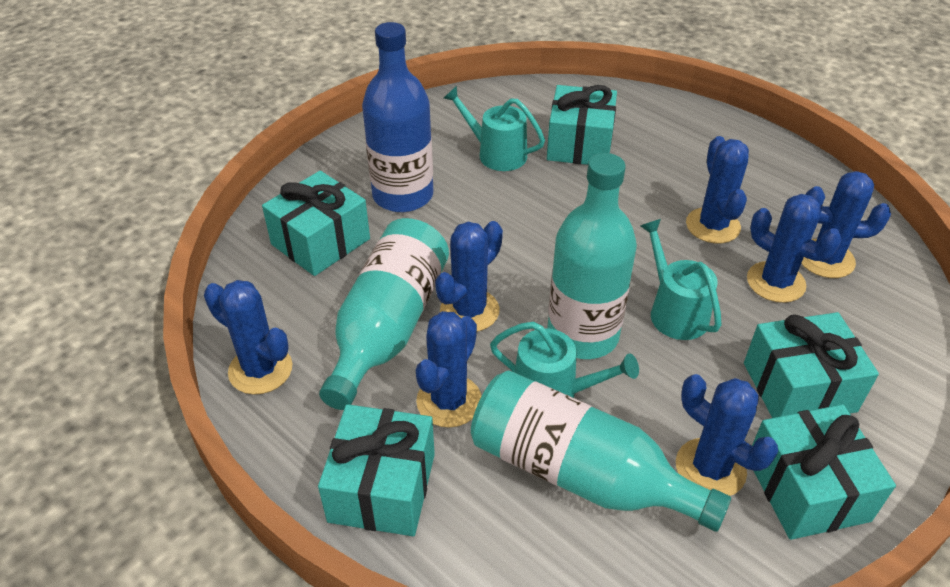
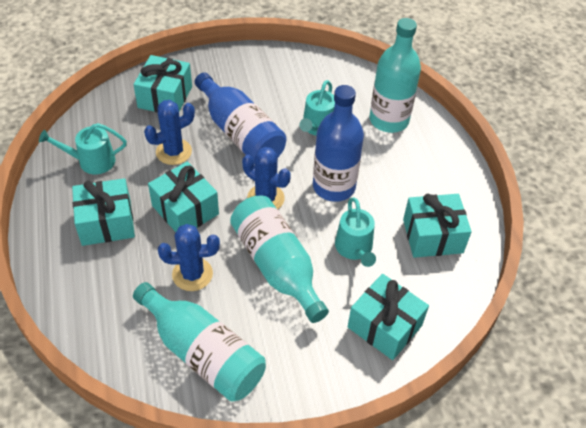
blue bottle: [362,22,434,212] = 1 -> [195,72,286,164] [313,85,364,202] = 2
blue cactus: [204,280,292,395] [416,311,481,428] [435,221,503,332] [676,374,778,496] [686,136,749,243] [747,194,842,303] [801,171,891,278] = 7 -> [144,100,195,165] [158,224,220,291] [242,147,291,209] = 3

